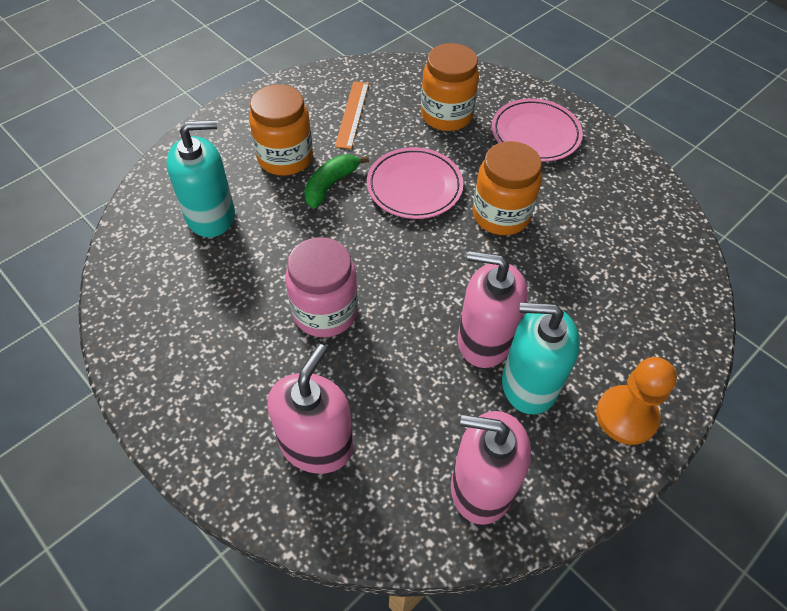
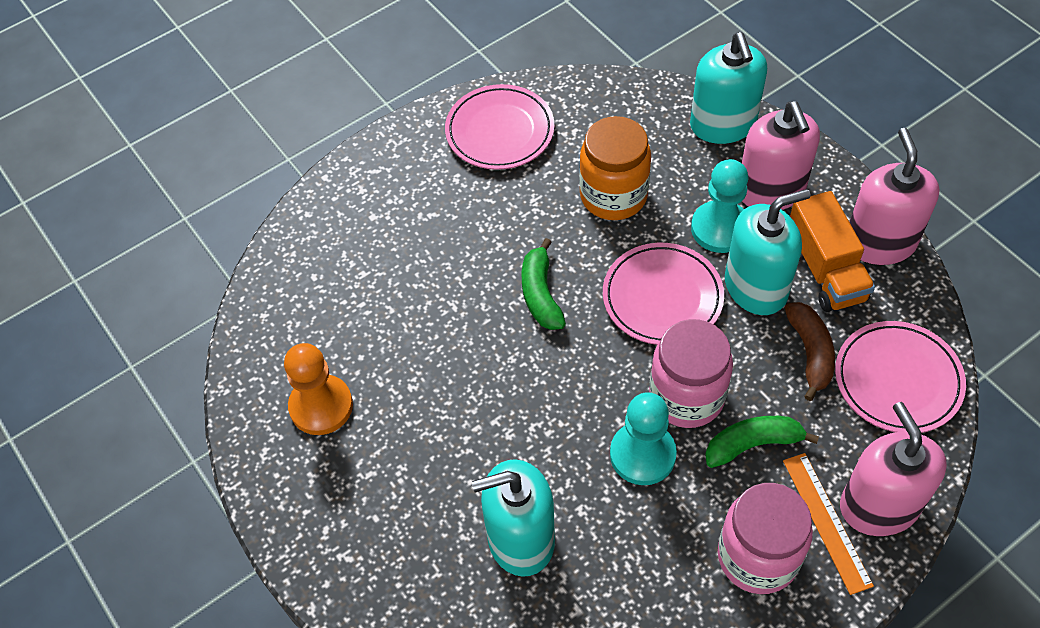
brown banana: none = 0 -> [785,302,835,401] = 1
green banana: [304,154,369,208] = 1 -> [522,238,566,330] [705,416,819,468] = 2
orange jar: [249,84,313,176] [421,43,479,131] [472,141,542,235] = 3 -> [579,116,651,220] = 1
orange truck: none = 0 -> [790,191,875,312] = 1
pink jar: [285,237,358,337] = 1 -> [649,319,733,428] [718,483,813,594] = 2
pink plate: [367,147,463,219] [492,99,583,162] = 2 -> [445,84,554,170] [603,243,724,345] [835,321,966,433] = 3
turquoise pawn: none = 0 -> [610,392,677,485] [691,159,748,253] = 2
turquoise soap dispenser: [167,120,235,237] [502,302,580,414] = 2 -> [472,459,555,577] [690,32,767,144] [725,189,811,315] = 3

